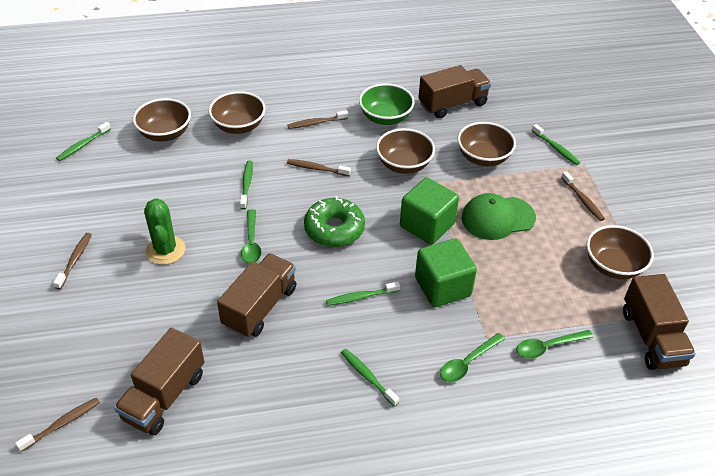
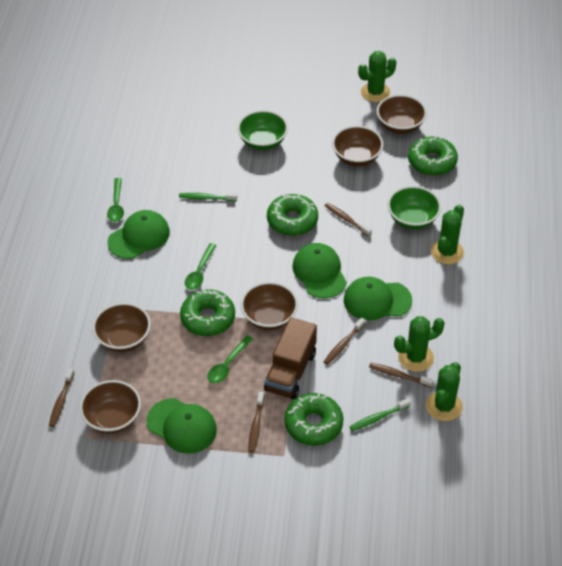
brown truck: [114,328,204,435] [217,253,296,338] [418,65,491,118] [623,274,696,370] = 4 -> [264,317,317,399] = 1
green bowl: [359,83,415,125] = 1 -> [237,110,288,150] [387,186,441,230] = 2
green cactus: [144,198,185,265] = 1 -> [358,51,396,102] [394,316,445,372] [426,362,463,421] [431,205,464,264] = 4
green cap: [462,193,536,240] = 1 -> [107,210,170,259] [146,398,217,454] [292,243,347,299] [344,277,412,320] = 4
green cube: [400,178,459,244] [415,238,477,307] = 2 -> none = 0
green donut: [304,196,365,247] = 1 -> [180,289,235,336] [267,194,318,236] [284,393,343,446] [408,135,458,176] = 4
green toothbrush: [56,122,111,161] [240,161,253,210] [326,282,400,306] [341,348,399,407] [532,124,580,165] = 5 -> [179,193,237,201] [350,398,411,431] = 2

